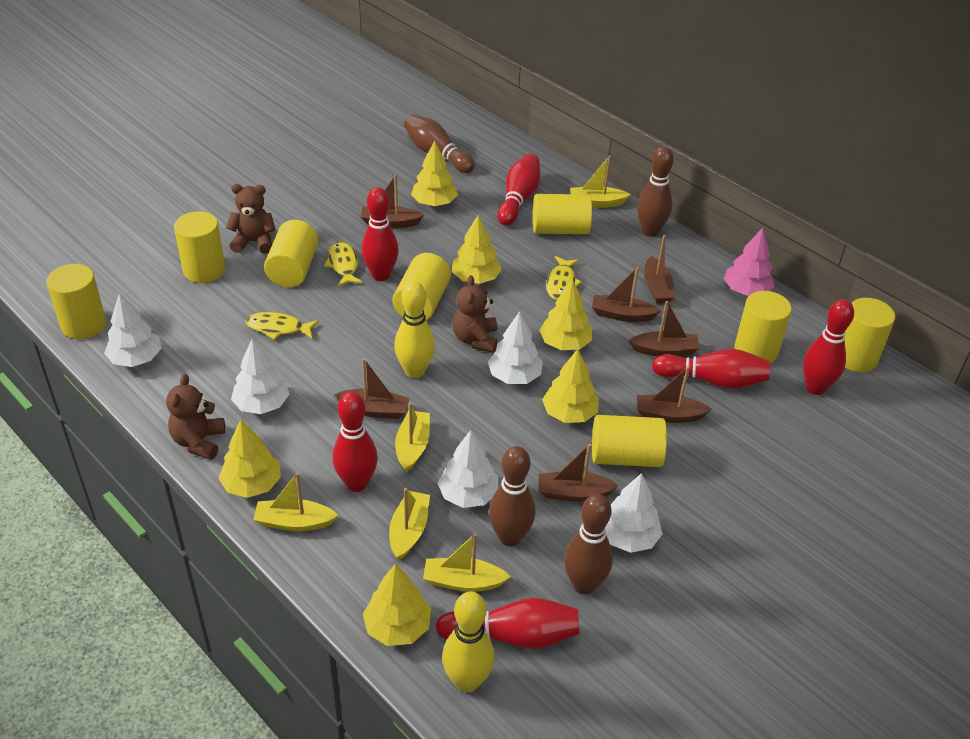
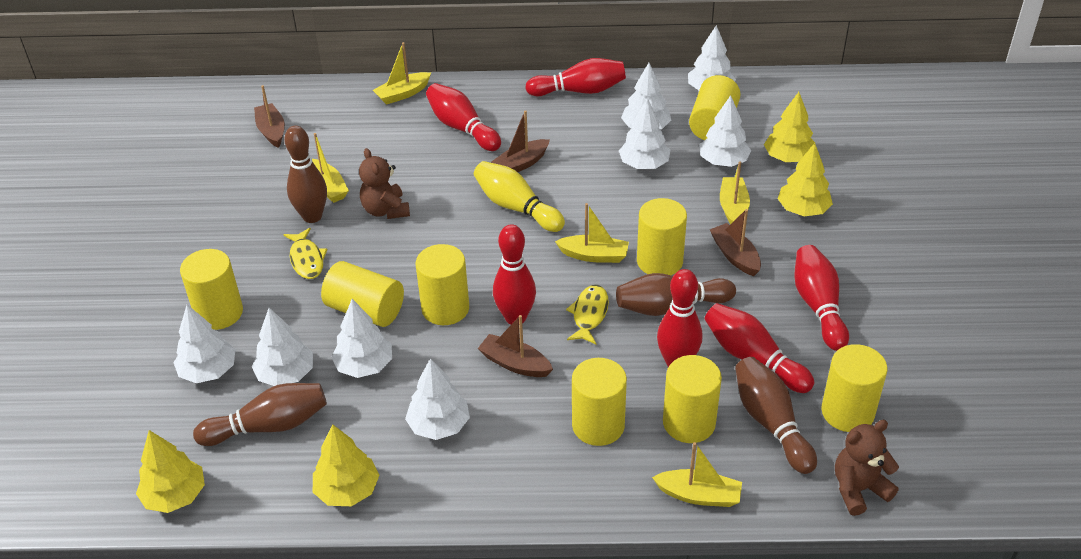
brown boat: [334,359,410,419] [361,175,424,228] [538,444,618,502] [592,267,661,322] [629,301,700,356] [637,366,712,423] [644,235,675,304] = 7 -> [254,85,285,148] [478,315,553,377] [491,110,550,172] [710,209,761,276] = 4
brown teddy bear: [166,374,225,460] [226,184,276,254] [452,275,498,353] = 3 -> [359,148,410,219] [835,420,899,516] = 2
pink tree: [724,228,775,296] = 1 -> none = 0
white tree: [104,293,162,367] [231,339,289,414] [438,430,498,508] [488,311,543,384] [606,473,663,553] = 5 -> [173,305,235,383] [252,308,313,386] [331,299,392,378] [405,358,470,440] [619,98,670,169] [621,63,671,129] [688,25,736,90] [699,95,751,167] = 8
yellow bowling pin: [394,281,435,378] [442,591,495,692] = 2 -> [474,161,565,232] = 1
yellow fish: [246,312,319,340] [324,242,363,287] [546,256,582,300] = 3 -> [284,228,327,279] [566,285,609,345] = 2
yellow tree: [218,419,281,498] [363,564,431,646] [411,141,458,206] [452,215,502,284] [539,279,592,350] [542,349,599,423] = 6 -> [136,430,205,513] [313,424,380,506] [764,92,815,162] [777,143,833,216] = 4

